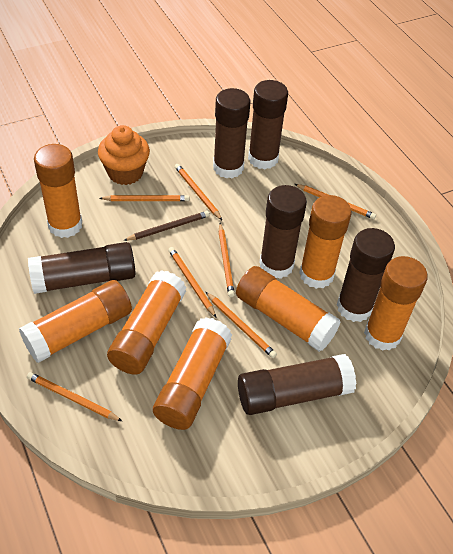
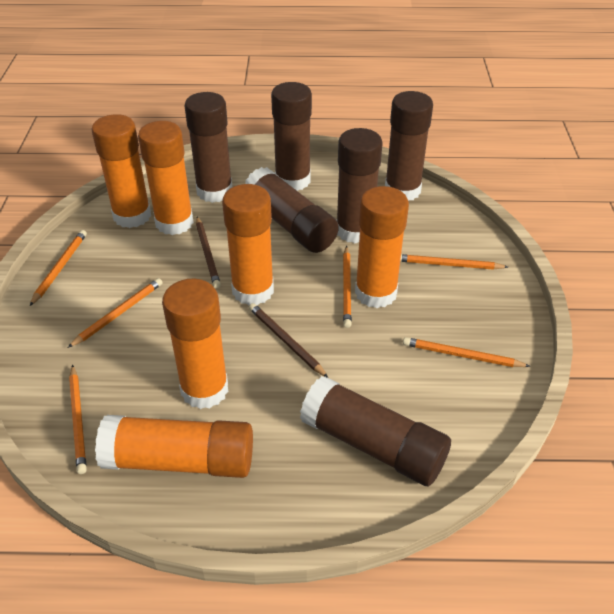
brown pencil: [123,211,210,241] = 1 -> [196,217,221,288] [249,303,328,378] = 2
orange cupcake: [98,125,150,185] = 1 -> none = 0
orange glue stick: [19,280,132,363] [34,144,82,238] [107,270,187,375] [153,317,232,430] [236,266,341,352] [299,195,351,289] [364,256,428,351] = 7 -> [91,114,151,228] [95,415,253,478] [138,121,194,235] [162,279,228,409] [222,184,274,305] [355,186,409,308] = 6
orange pencil: [27,372,122,421] [99,195,189,201] [168,247,216,317] [175,164,222,220] [206,292,277,358] [218,223,235,297] [295,184,376,219] = 7 -> [30,230,87,306] [68,278,163,348] [69,365,87,474] [343,246,352,328] [400,254,508,270] [403,337,531,367] = 6

